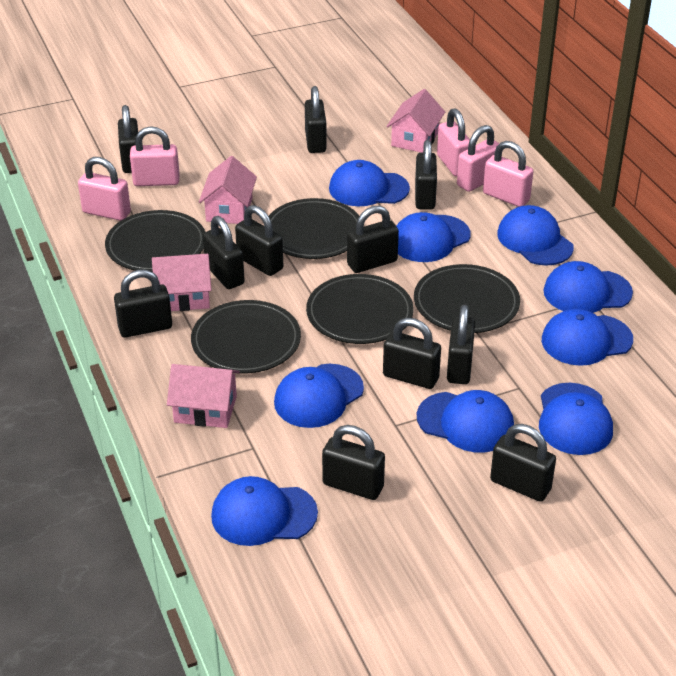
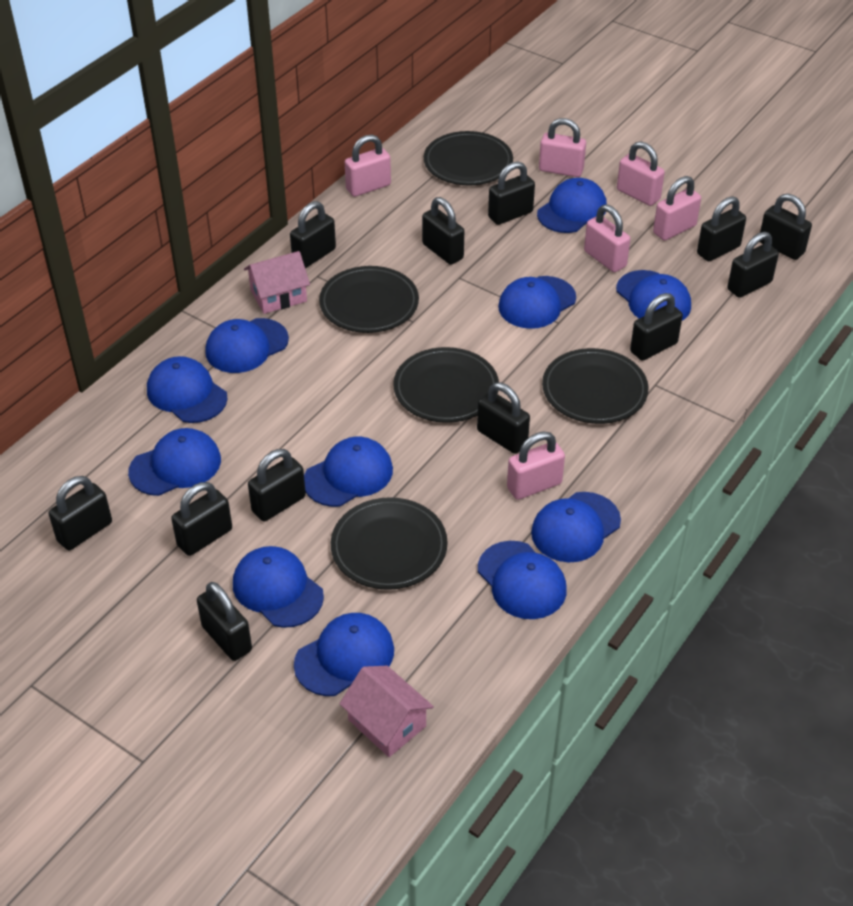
black padlock: [114,270,172,338] [118,105,138,173] [203,216,245,289] [235,205,283,276] [305,86,327,153] [322,425,385,500] [347,206,399,273] [383,318,441,389] [415,140,437,210] [447,305,475,384] [490,424,556,502] = 11 -> [49,476,112,550] [171,482,232,556] [197,582,252,661] [248,449,306,521] [290,201,336,268] [422,197,464,265] [477,382,530,454] [488,162,535,225] [630,293,683,361] [697,196,746,262] [727,232,779,298] [760,194,812,260] = 12
blue cap: [211,476,318,546] [274,364,364,428] [329,160,410,206] [396,212,471,262] [417,390,514,453] [497,205,574,266] [539,383,613,455] [542,309,633,366] [543,261,633,313] = 9 -> [128,428,221,496] [147,356,228,423] [205,318,289,373] [233,546,324,628] [294,613,394,696] [304,437,393,507] [478,541,567,619] [498,276,576,329] [531,492,621,562] [537,178,607,233] [616,270,691,321] = 11
pink house: [152,254,211,311] [167,364,240,428] [199,156,257,224] [386,89,445,153] = 4 -> [244,251,310,314] [339,666,434,757] = 2
pink padlock: [78,157,131,221] [130,126,180,186] [437,108,470,177] [457,125,500,192] [483,141,533,207] = 5 -> [345,135,391,197] [507,431,565,500] [539,118,586,177] [584,204,630,272] [617,141,665,206] [653,176,701,241] = 6

